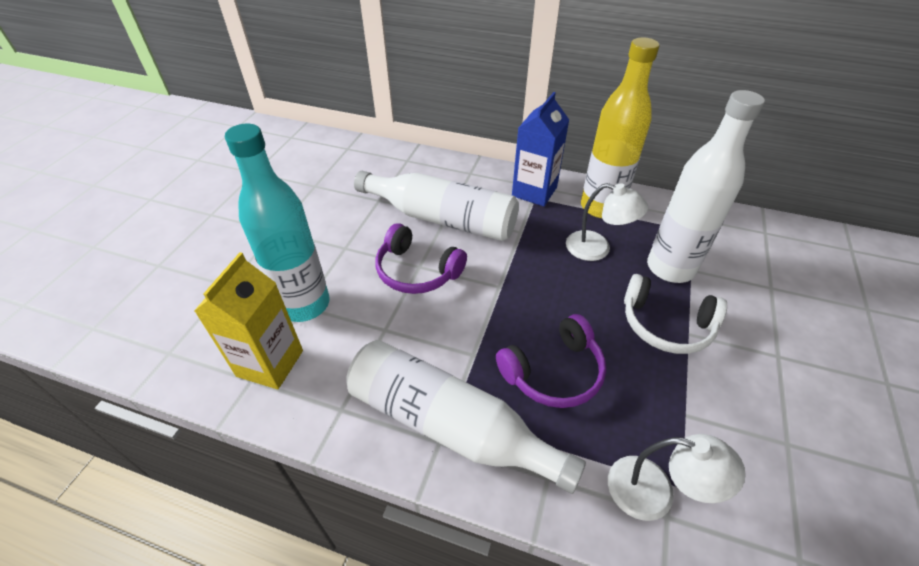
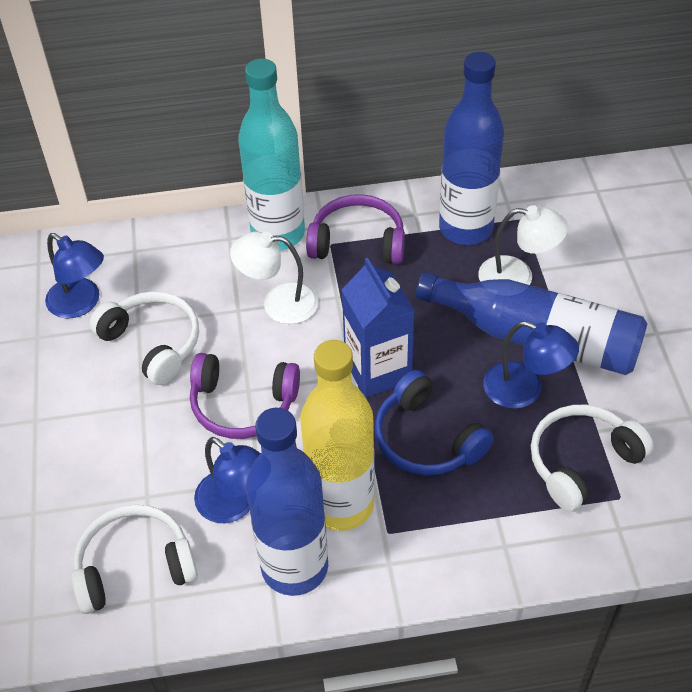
blue bottle: none = 0 -> [246,408,328,596] [416,272,647,375] [439,52,504,245] = 3
blue headphones: none = 0 -> [374,370,494,475] = 1
blue lamp: none = 0 -> [45,233,104,318] [194,437,261,523] [483,321,579,409] = 3
white bottle: [346,340,586,494] [354,171,519,241] [647,90,765,283] = 3 -> none = 0
white headphones: [624,274,727,354] = 1 -> [72,505,198,614] [90,291,199,385] [531,405,654,512] = 3
yellow carton: [194,252,303,389] = 1 -> none = 0

